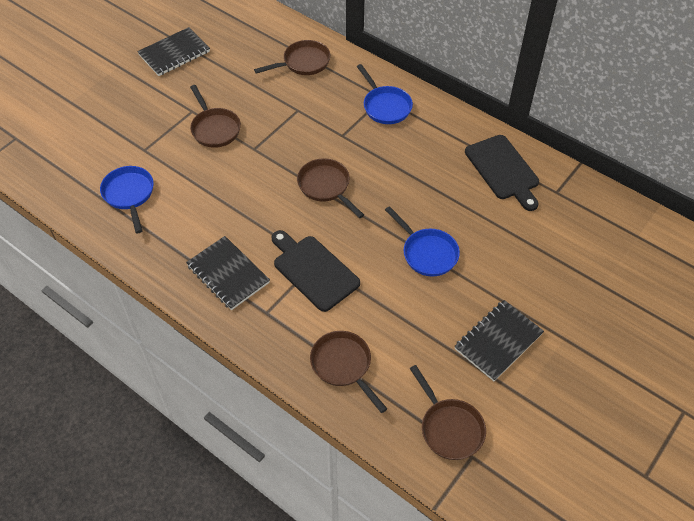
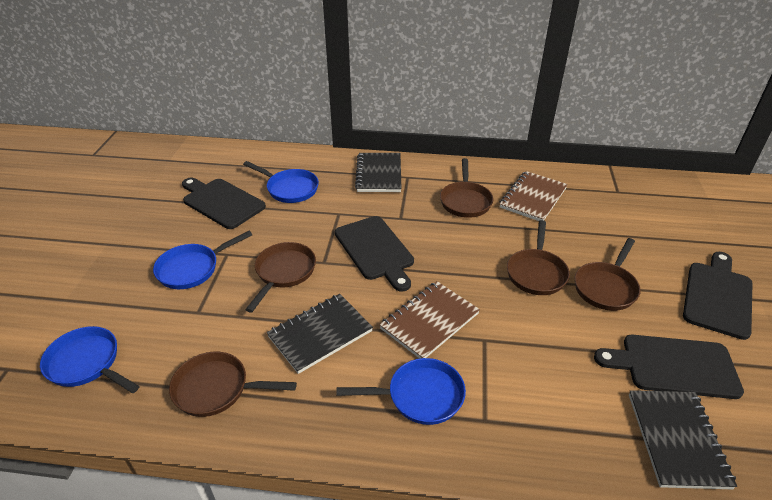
black cutting board: [271,230,360,312] [465,135,539,211] = 2 -> [182,178,266,229] [335,216,414,292] [594,335,744,399] [683,252,753,340] = 4
blue pan: [100,166,154,233] [357,64,413,124] [385,206,460,277] = 3 -> [40,326,139,393] [153,231,252,289] [243,161,319,203] [336,358,466,425] = 4
brown notebook: none = 0 -> [379,281,480,359] [499,171,568,221] = 2

